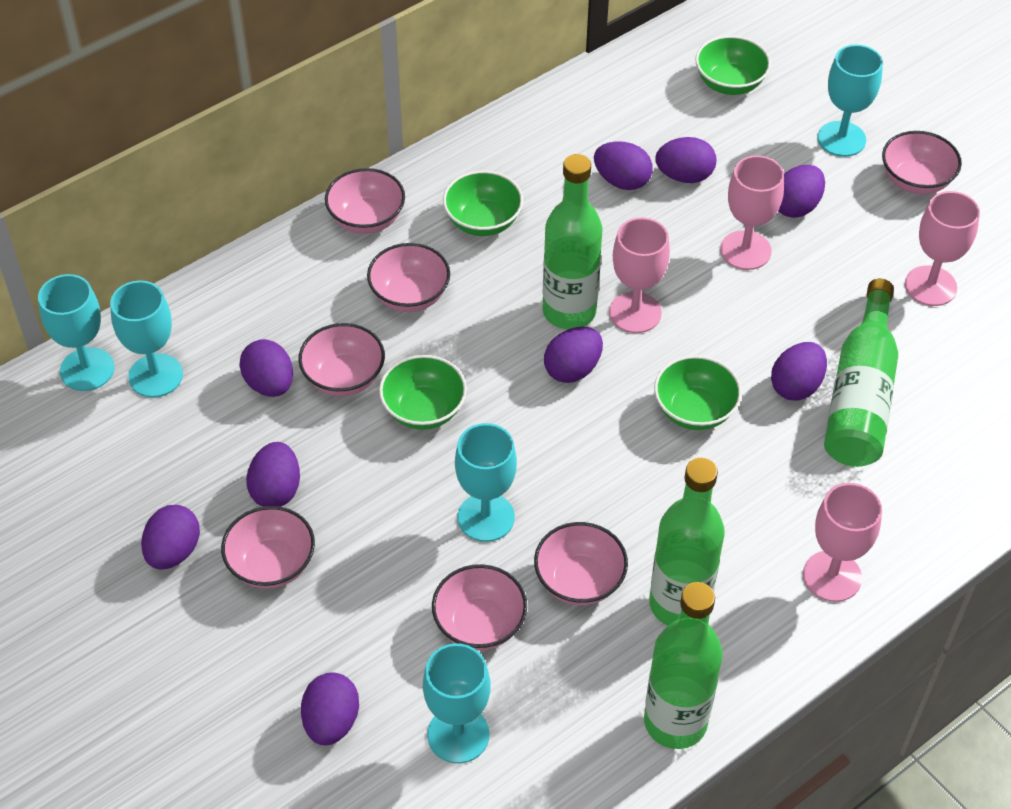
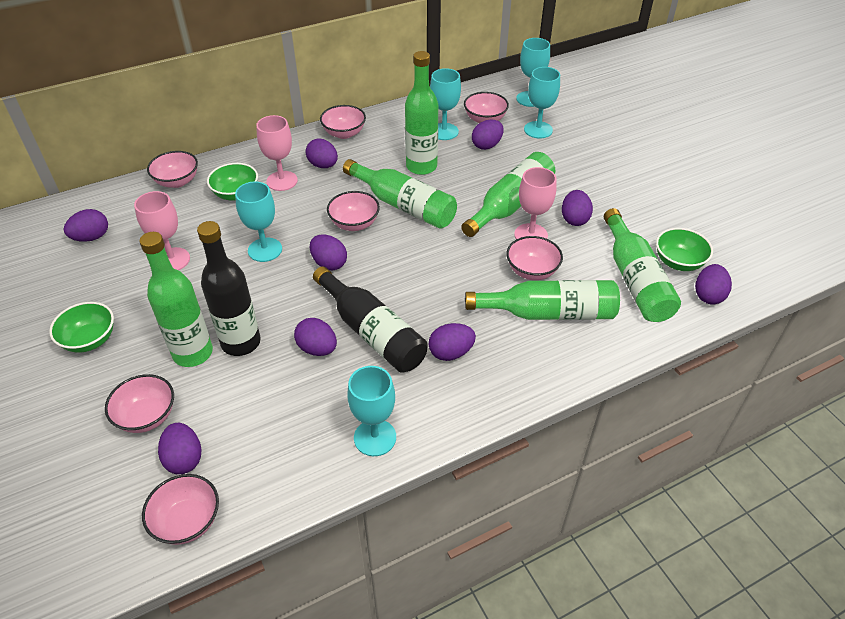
black bottle: none = 0 -> [197,221,261,356] [313,266,427,373] = 2
green bottle: [542,154,603,329] [644,582,723,749] [649,458,725,625] [824,279,898,467] = 4 -> [139,232,213,367] [343,159,457,229] [405,51,438,175] [461,152,555,237] [465,280,620,320] [604,208,681,322] = 6
green bowl: [379,355,467,430] [443,170,523,236] [654,355,742,430] [695,36,771,95] = 4 -> [49,302,114,353] [207,163,258,201] [656,228,713,271] = 3
pink goblet: [609,218,670,333] [720,155,784,270] [803,483,882,602] [905,191,980,306] = 4 -> [134,191,190,270] [256,115,298,191] [514,167,557,239] = 3

